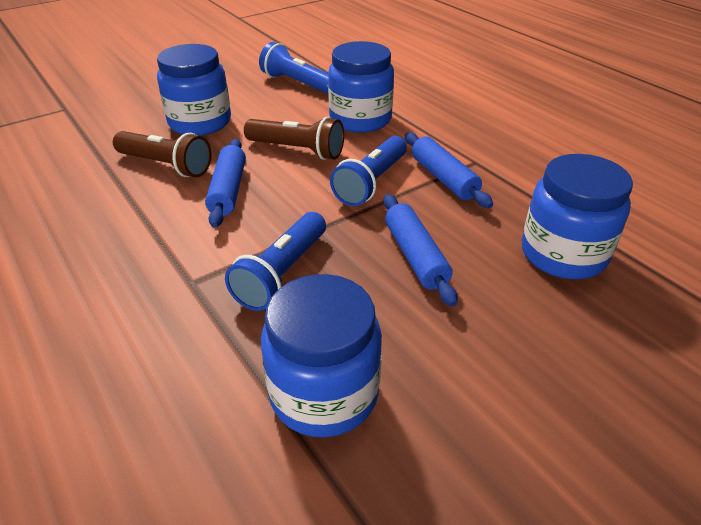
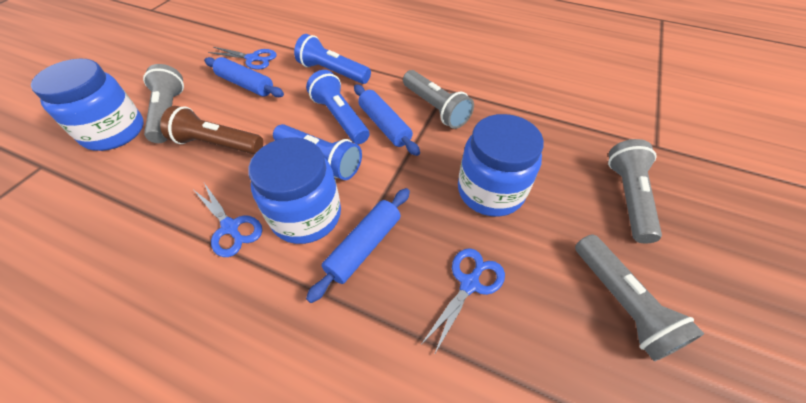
blue jar: [157,44,231,136] [261,274,382,438] [328,41,394,133] [522,154,633,279] = 4 -> [31,59,144,151] [248,138,341,244] [458,114,544,217] = 3
blue scissors: none = 0 -> [194,183,262,257] [208,47,277,70] [420,248,505,355] = 3
brown flashlight: [113,131,212,177] [244,117,344,160] = 2 -> [160,106,263,155] = 1
grey flashlight: none = 0 -> [143,64,184,143] [403,70,474,129] [575,234,704,361] [608,139,662,243] = 4

